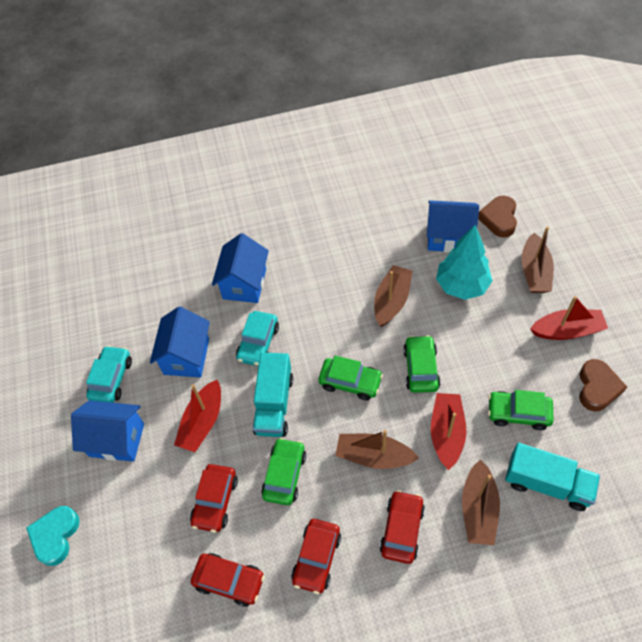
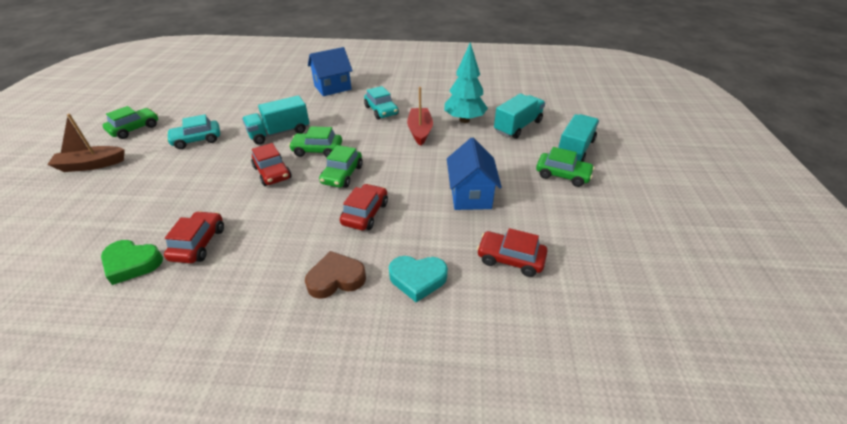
blue house: [71,400,144,462] [150,306,210,378] [212,233,269,303] [427,200,479,253] = 4 -> [308,47,353,96] [447,138,502,210] = 2
brown boat: [335,430,419,469] [374,265,413,327] [462,459,500,545] [522,226,554,293] = 4 -> [47,114,125,172] = 1
brown heart: [478,196,517,238] [579,359,627,411] = 2 -> [305,251,366,299] = 1
green heart: none = 0 -> [101,240,163,285] = 1
red boat: [174,380,221,452] [431,393,467,470] [530,296,608,340] = 3 -> [407,87,433,146] = 1
turquoise truck: [253,352,293,437] [505,443,600,511] = 2 -> [242,95,309,145] [494,93,545,139] [558,114,599,162] = 3

